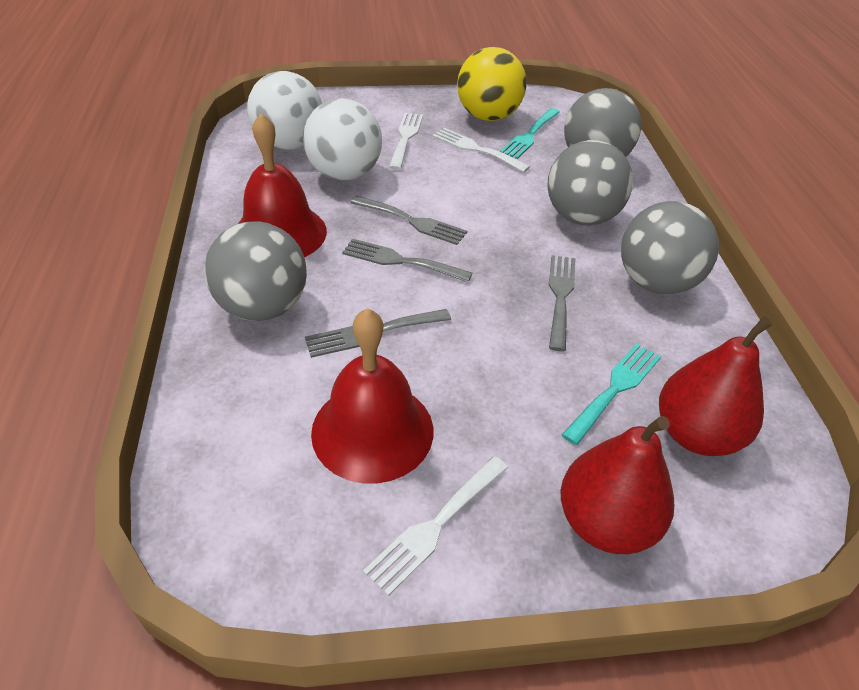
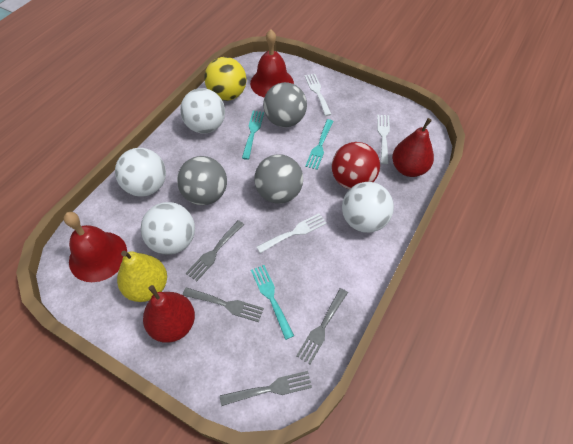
grey ball: [204,221,307,321] [547,140,633,226] [564,88,641,157] [621,201,719,295] = 4 -> [177,156,227,205] [254,154,303,204] [263,82,307,127] = 3
red ball: none = 0 -> [332,142,380,189] = 1
turquoise fork: [500,108,560,159] [562,343,661,445] = 2 -> [242,111,264,160] [251,265,294,340] [305,119,334,170] = 3
white ball: [247,71,322,150] [303,98,382,180] = 2 -> [115,148,166,197] [141,202,195,255] [180,88,225,134] [342,182,394,233] = 4
yellow pear: none = 0 -> [117,251,167,302] = 1

